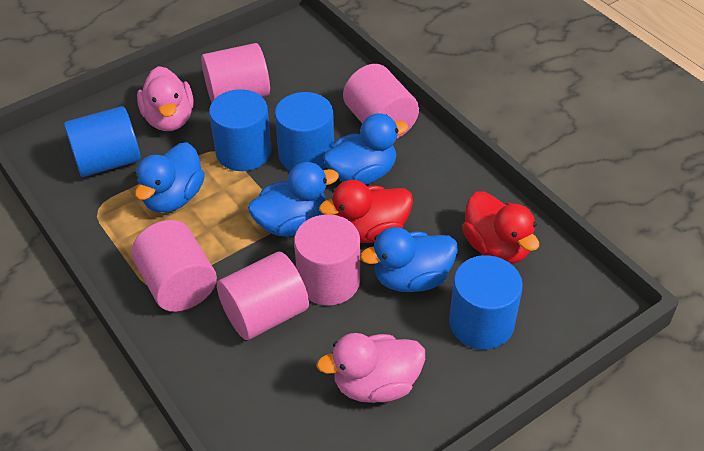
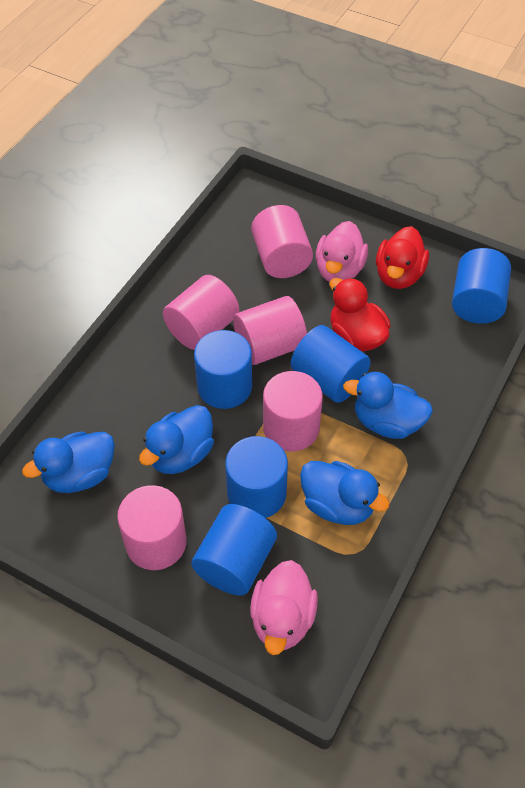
blue cylinder: [64,106,141,177] [209,89,272,171] [275,92,334,171] [449,255,523,350] = 4 -> [191,504,277,596] [194,330,252,409] [225,436,288,518] [291,325,371,403] [452,248,511,324] = 5

